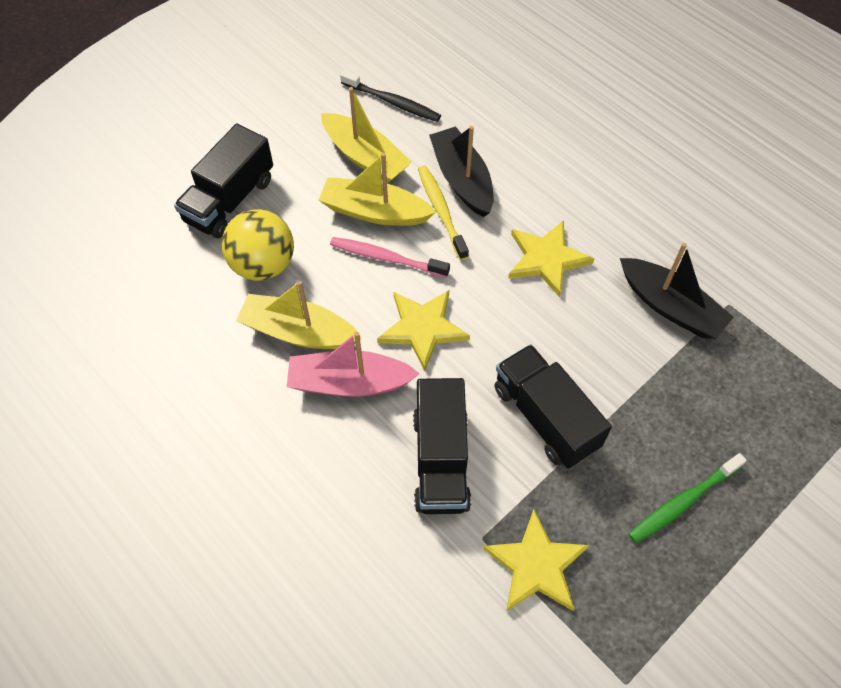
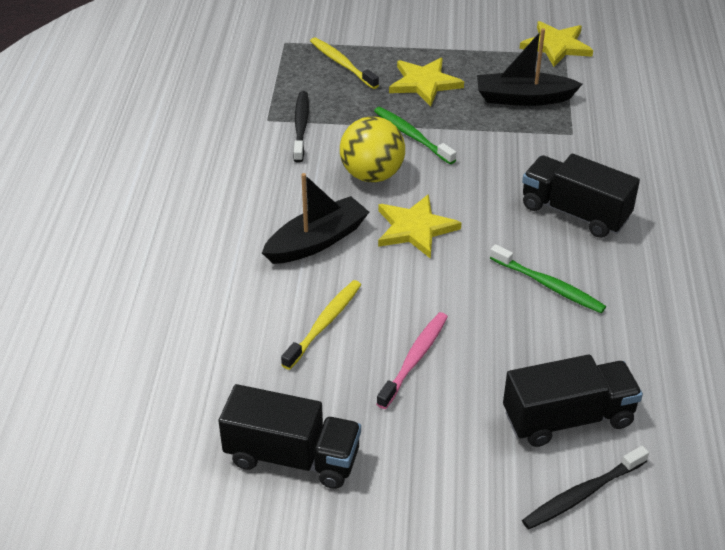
black toothbrush: [340,70,441,122] = 1 -> [293,91,309,163] [522,446,649,529] = 2
green toothbrush: [628,453,747,543] = 1 -> [374,107,456,164] [490,244,606,313] = 2
pink boat: [287,332,420,397] = 1 -> none = 0
yellow boat: [236,281,362,349] [319,153,436,226] [321,87,412,183] = 3 -> none = 0
yellow toothbrush: [418,165,469,260] = 1 -> [281,280,361,370] [310,37,379,89] = 2

